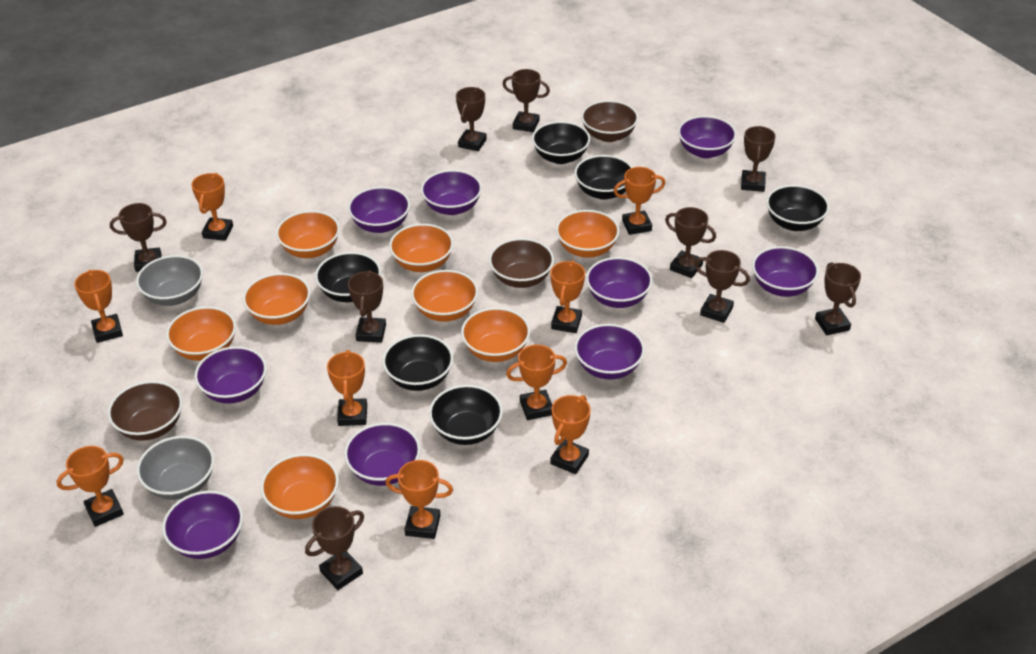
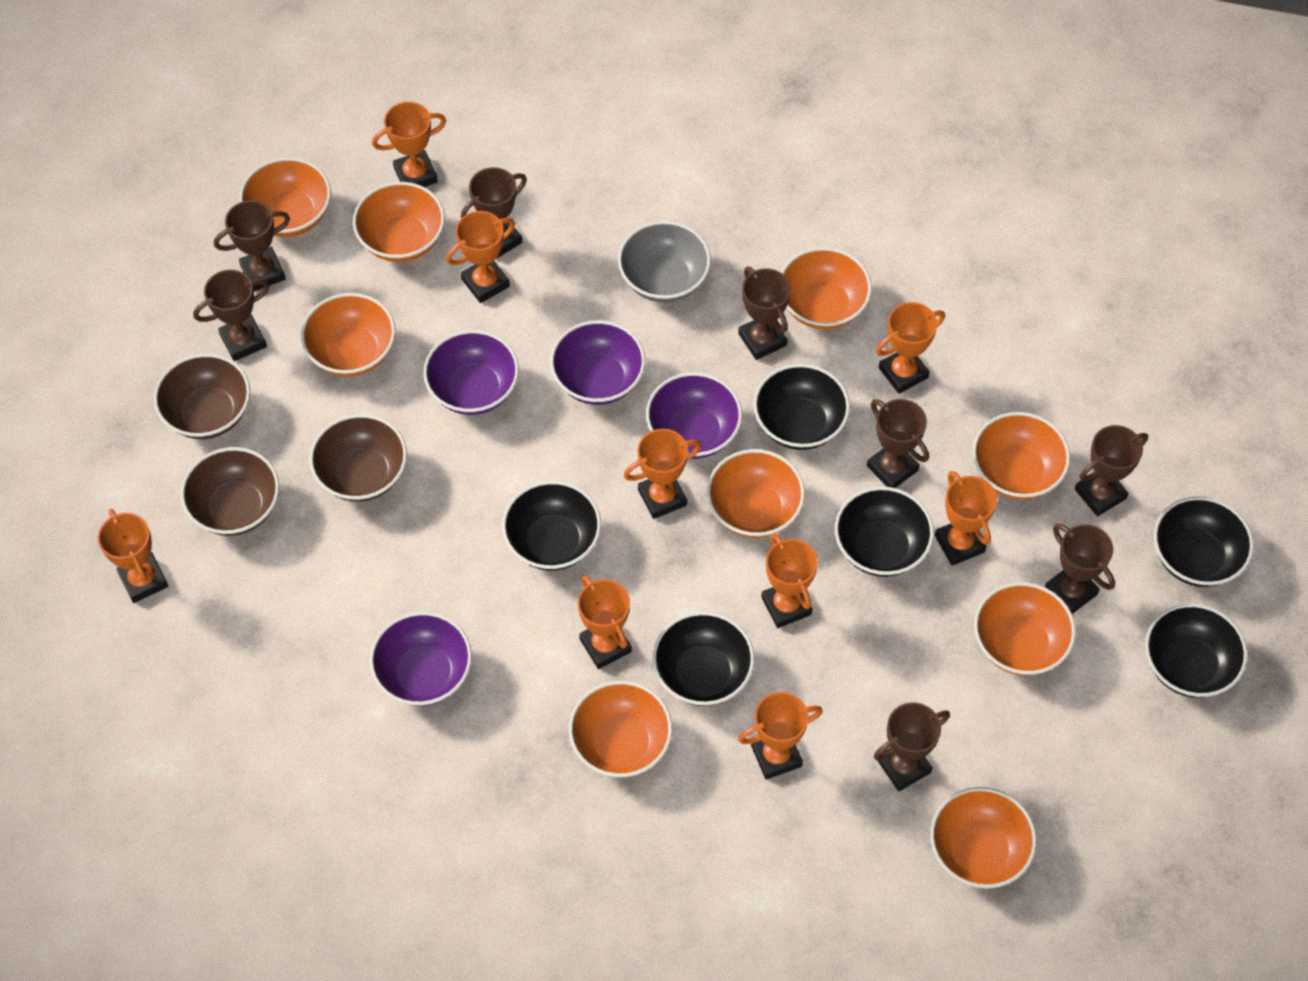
brown trophy: [110,203,167,272] [305,506,364,590] [348,270,386,343] [456,87,487,151] [503,69,550,132] [665,207,716,278] [694,250,750,323] [741,126,776,192] [815,262,861,336] = 9 -> [193,270,270,361] [214,200,290,291] [461,167,527,259] [738,267,791,360] [867,399,929,488] [874,702,950,791] [1045,524,1115,614] [1075,425,1148,516] = 8
grey bowl: [136,255,203,306] [137,436,214,500] = 2 -> [618,221,711,302] = 1
orange bowl: [166,306,236,361] [243,273,310,325] [261,454,339,519] [276,211,340,258] [389,224,453,272] [411,270,478,322] [461,308,530,362] [556,210,620,258] = 8 -> [239,157,331,237] [301,293,395,377] [353,182,445,262] [569,681,672,777] [707,449,805,538] [781,247,872,330] [930,787,1037,889] [973,412,1070,500] [974,582,1076,675] = 9
purple bowl: [162,491,243,559] [195,346,267,404] [344,423,420,486] [348,187,410,233] [421,170,482,215] [574,324,645,379] [586,257,653,308] [678,116,737,158] [752,246,819,297] = 9 -> [370,612,472,706] [423,330,519,415] [550,320,645,405] [646,372,742,459] = 4

